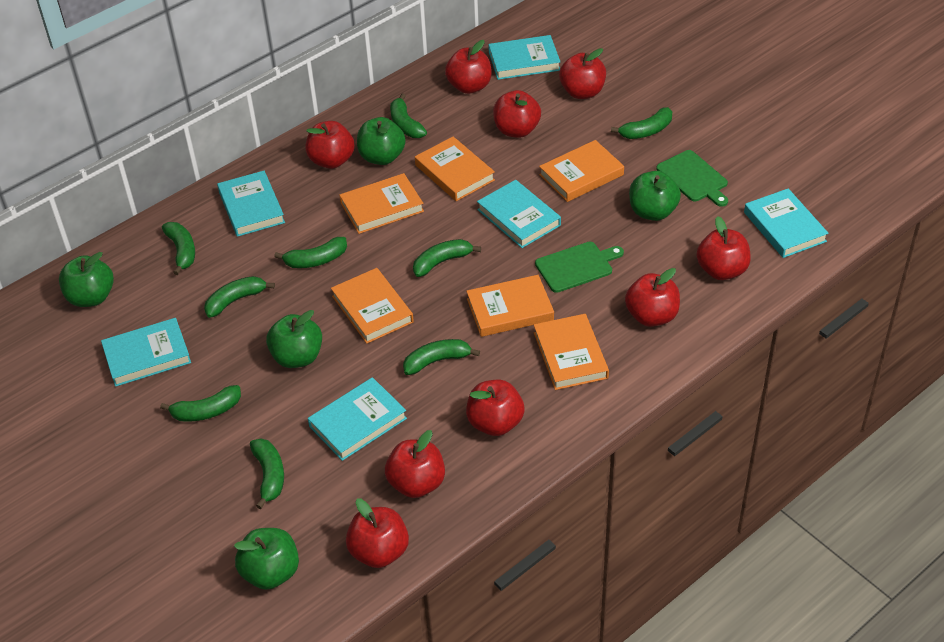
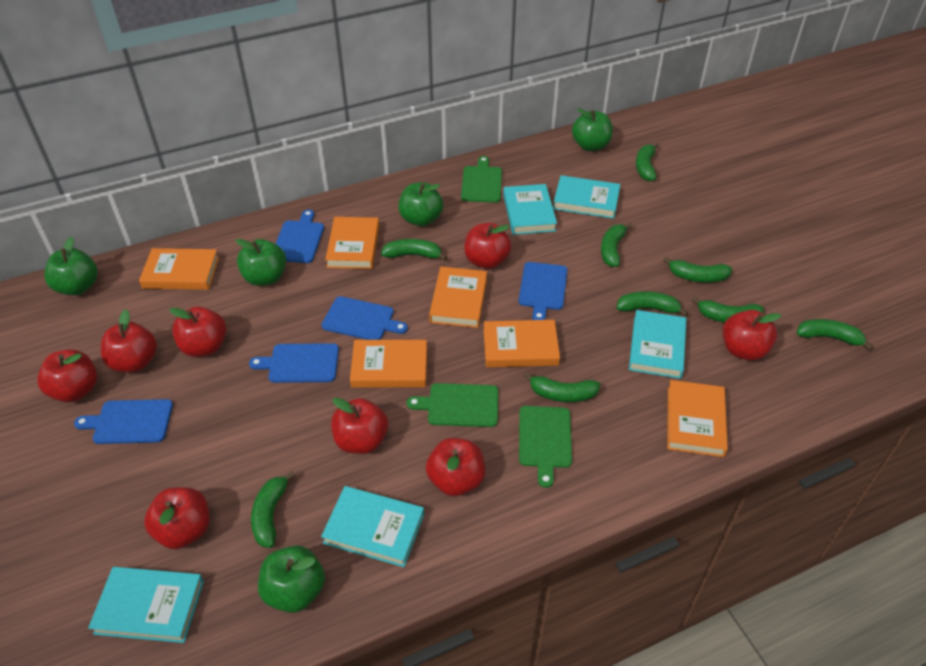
blue cutting board: none = 0 -> [74,399,173,444] [249,343,339,383] [276,210,324,263] [321,296,408,340] [519,262,567,320] = 5
green cutting board: [535,242,624,293] [656,150,728,207] = 2 -> [407,383,498,427] [461,156,502,203] [519,406,572,488] = 3
red apple: [305,121,355,169] [346,499,409,568] [385,430,445,498] [445,40,492,94] [466,380,524,436] [493,90,541,138] [559,48,606,99] [625,268,680,327] [697,216,751,280] = 9 -> [37,349,97,402] [101,309,157,372] [144,487,210,549] [169,307,227,357] [331,397,388,454] [426,438,485,496] [464,223,512,269] [723,310,781,361] = 8
turquoise book: [101,318,191,387] [217,171,285,237] [308,377,407,461] [477,180,561,248] [488,35,560,80] [744,188,829,258] = 6 -> [88,567,204,643] [321,486,424,567] [503,184,557,235] [553,175,620,219] [629,310,686,379] = 5

